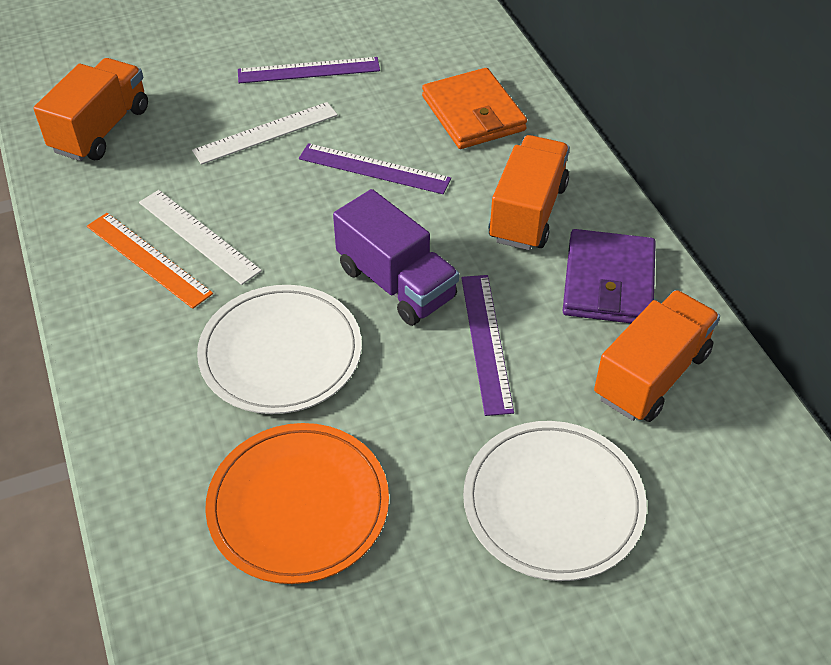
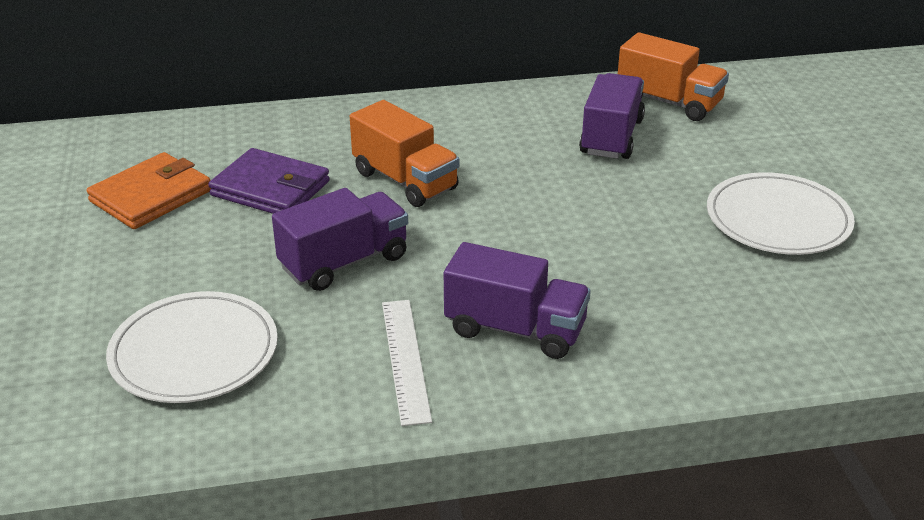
orange plate: [205,423,389,584] = 1 -> none = 0
orange ruler: [87,213,213,309] = 1 -> none = 0
orange truck: [33,58,148,161] [488,135,570,250] [594,290,720,422] = 3 -> [350,100,459,207] [618,32,729,121] = 2
purple ruler: [238,57,380,83] [299,143,451,194] [461,275,514,416] = 3 -> none = 0
purple truck: [333,189,459,326] = 1 -> [272,188,408,291] [444,242,591,359] [579,73,645,159] = 3
white ruler: [139,190,262,285] [192,102,338,165] = 2 -> [382,300,432,426] = 1

